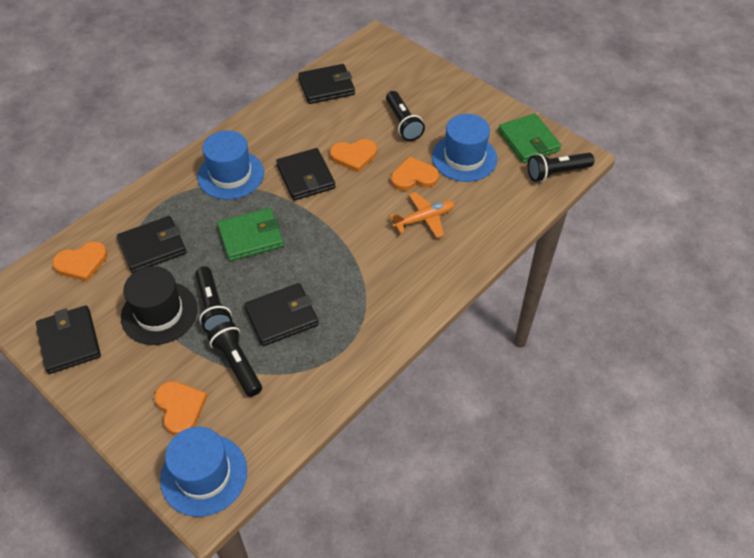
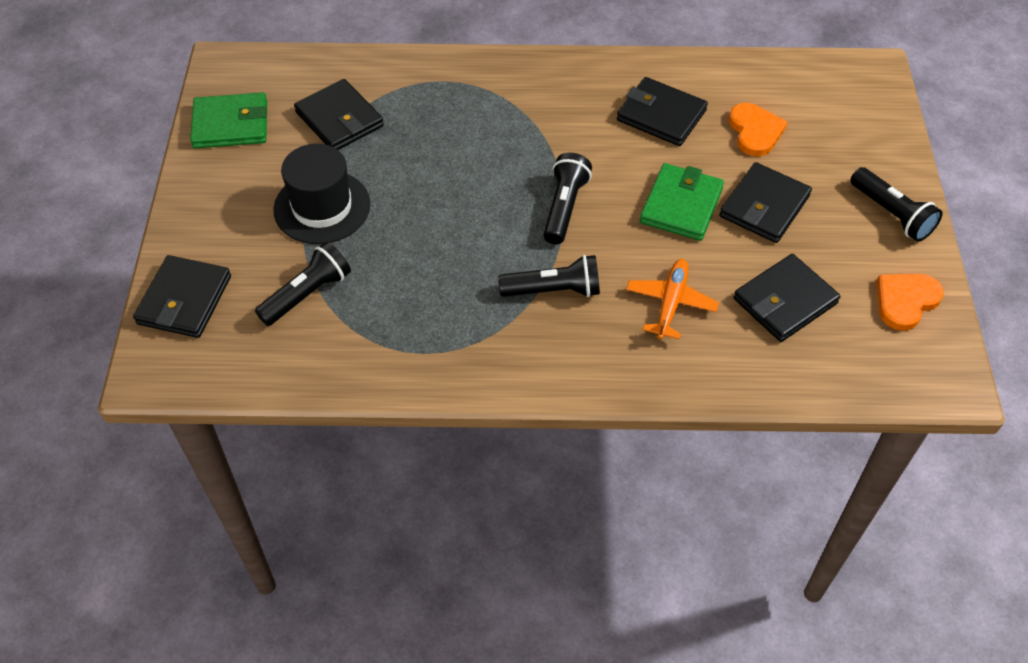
blue hat: [160,427,247,517] [197,130,264,200] [432,114,497,182] = 3 -> none = 0
orange heart: [52,241,107,282] [154,381,207,435] [330,139,377,172] [391,156,439,191] = 4 -> [729,103,788,156] [877,274,944,331] = 2

